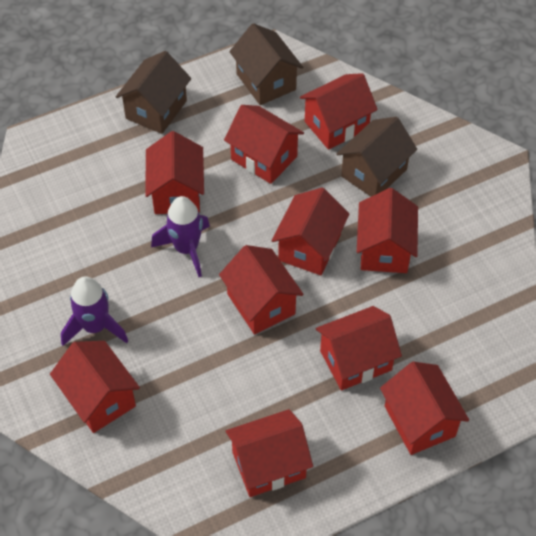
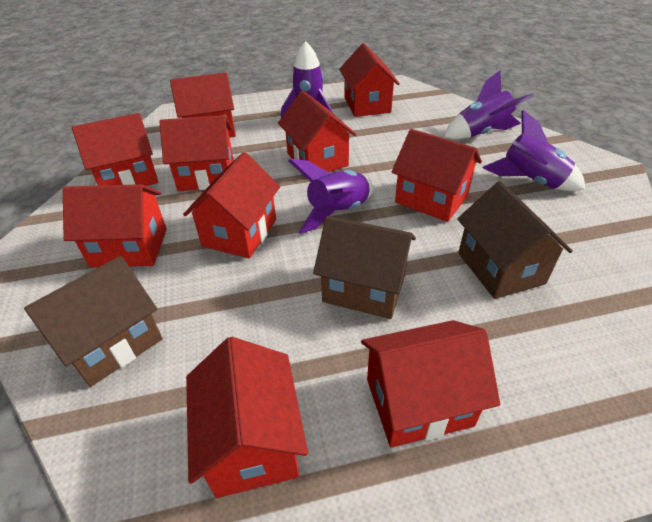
purple rocket: [61,276,128,346] [151,196,210,277] = 2 -> [281,41,332,118] [289,159,374,234] [444,71,534,139] [483,110,586,191] = 4

